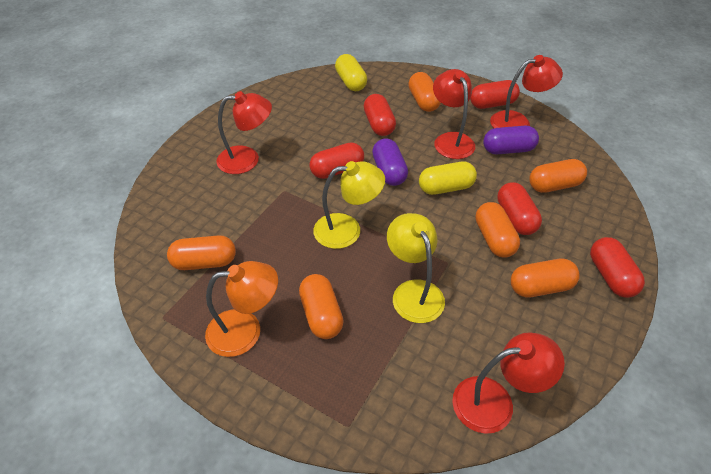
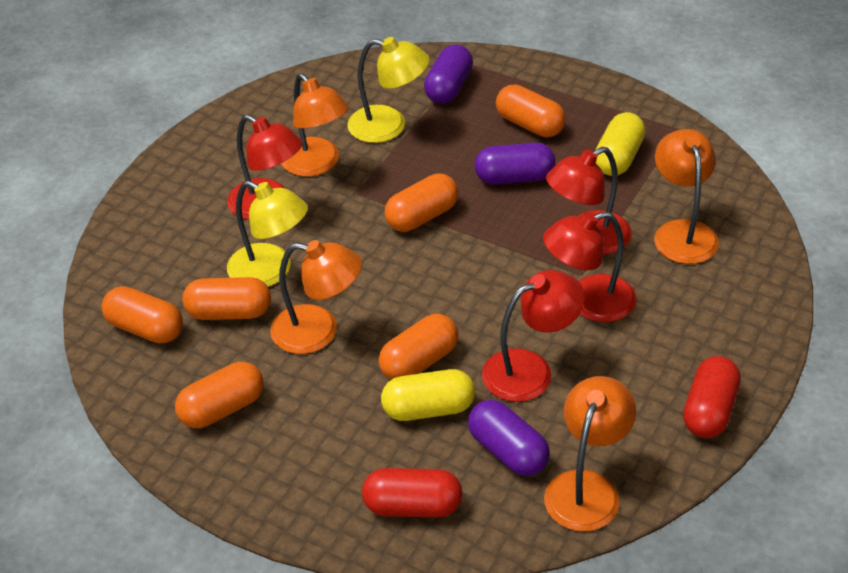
orange lamp: [205,261,278,357] = 1 -> [270,240,362,354] [281,73,349,177] [544,376,636,531] [654,129,719,264] = 4
purple capsule: [372,138,408,186] [483,126,539,154] = 2 -> [424,44,473,104] [468,400,550,476] [475,143,555,184] = 3
red capsule: [309,142,364,179] [364,94,396,136] [470,80,520,109] [497,182,542,235] [590,237,645,298] = 5 -> [362,468,463,518] [683,356,741,438] = 2

